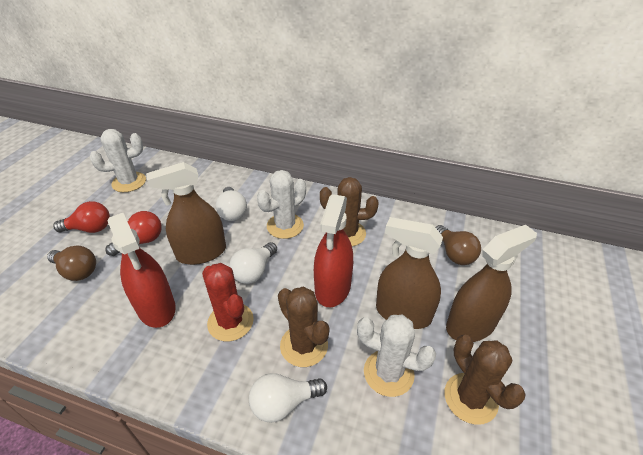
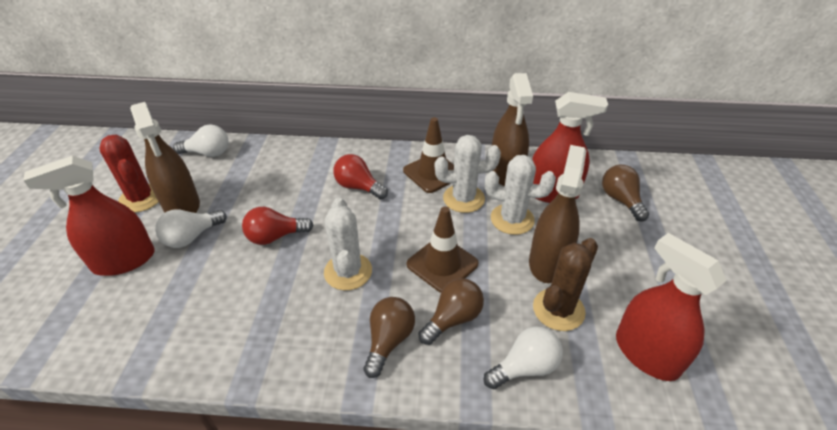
brown cactus: [278,287,329,367] [320,177,379,246] [444,335,526,425] = 3 -> [533,238,598,331] = 1
brown light bulb: [47,246,96,281] [435,225,481,265] = 2 -> [364,297,415,378] [418,278,484,345] [602,165,649,221] = 3
brown traffic cone: none = 0 -> [403,117,454,193] [406,206,479,293] = 2
red spray bottle: [107,213,176,328] [314,194,353,307] = 2 -> [24,156,155,276] [532,92,608,203] [616,233,727,381] = 3

